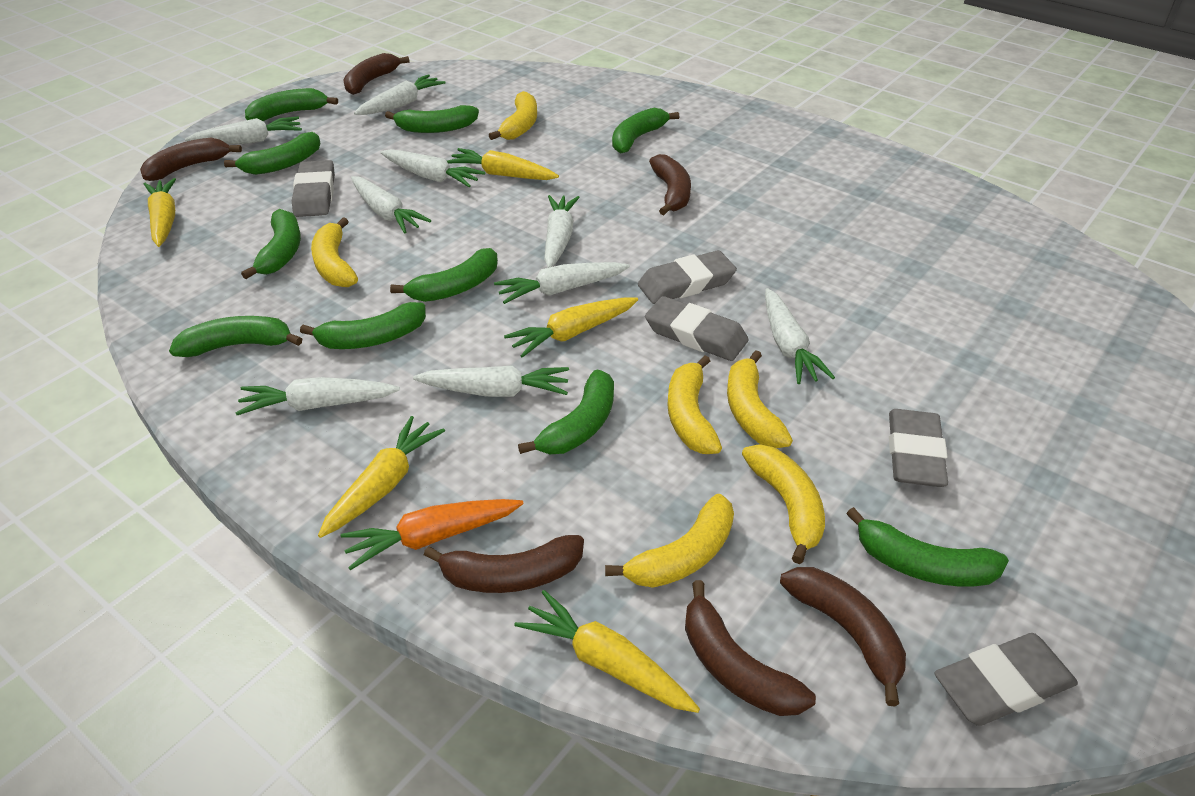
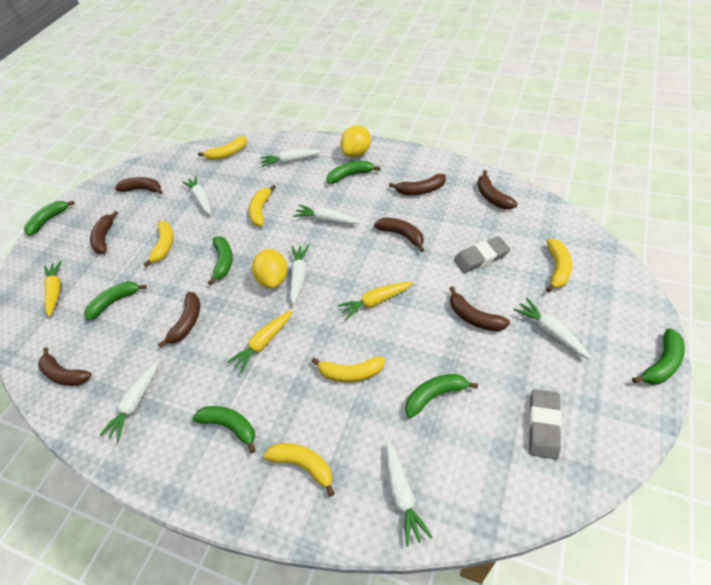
brown banana: [140,138,242,181] [343,53,410,95] [424,535,584,593] [649,154,691,215] [685,580,816,716] [780,567,906,707] = 6 -> [38,347,91,386] [90,211,119,254] [115,177,163,194] [158,292,200,348] [374,218,424,252] [389,174,446,195] [449,286,510,331] [478,170,518,209] = 8
green banana: [169,316,302,357] [224,132,321,175] [241,209,301,279] [245,88,338,121] [300,302,426,349] [385,105,479,133] [390,248,498,302] [518,370,614,454] [612,108,679,154] [846,507,1009,586] = 10 -> [24,201,75,236] [84,281,147,321] [192,406,256,453] [208,236,233,285] [327,161,380,184] [405,374,478,418] [632,328,685,385] = 7
grey eraser: [292,160,335,217] [638,250,737,304] [645,296,749,361] [889,409,948,487] [934,633,1078,726] = 5 -> [454,236,510,273] [529,389,562,459] = 2
orange carrot: [340,499,524,570] = 1 -> none = 0
white carrot: [185,117,302,144] [235,377,400,415] [351,176,431,234] [354,74,445,115] [380,149,485,187] [413,366,569,397] [494,262,630,304] [544,195,580,268] [765,288,835,384] = 9 -> [100,361,158,441] [182,175,211,215] [260,149,321,167] [290,245,310,305] [293,204,360,224] [386,441,433,547] [513,298,591,359] = 7
yellow carrot: [144,178,176,247] [318,416,445,538] [447,148,559,180] [504,298,638,358] [514,590,700,713] = 5 -> [44,261,62,317] [227,310,293,373] [338,282,413,320] = 3
yellow lemon: none = 0 -> [252,249,288,288] [341,125,371,157] = 2

